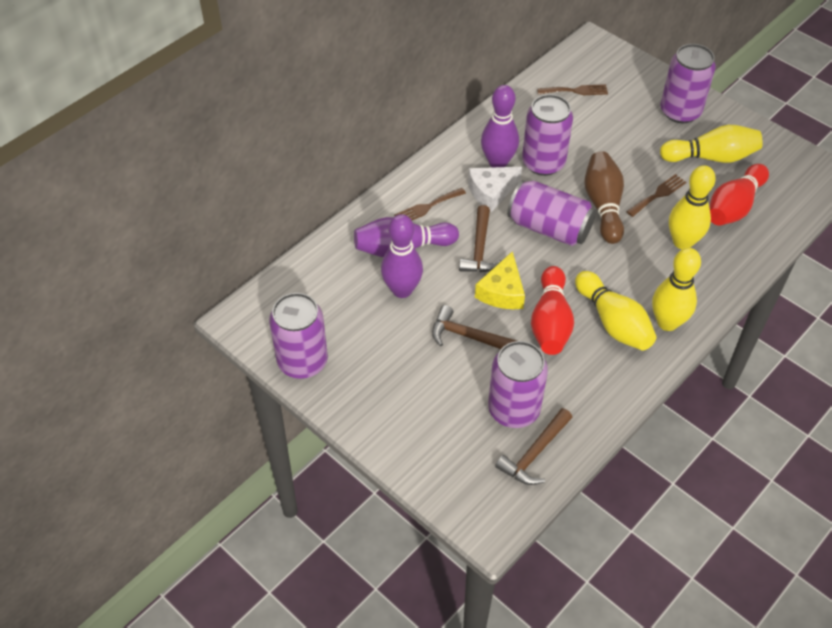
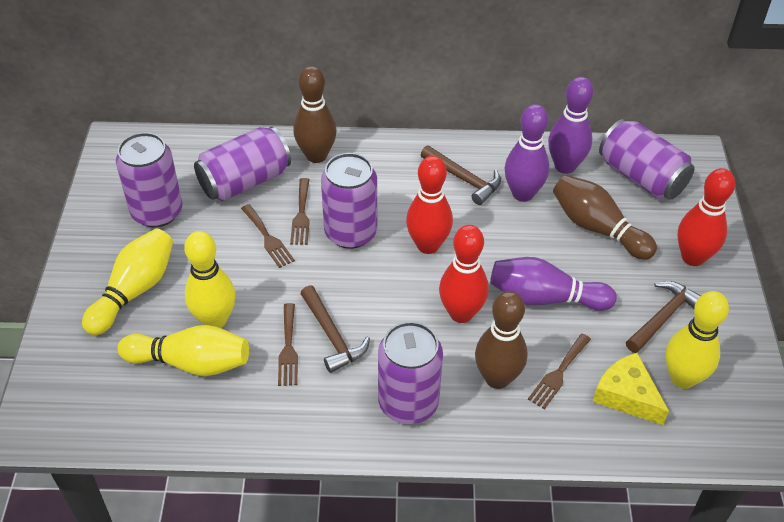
brown bowling pin: [584,151,624,244] = 1 -> [293,66,337,163] [475,291,527,389] [553,175,657,260] = 3
brown fork: [394,188,466,220] [537,84,608,95] [626,174,686,217] = 3 -> [241,204,295,268] [278,303,298,386] [290,178,310,245] [528,334,591,409] = 4
red bowling pin: [531,266,574,355] [709,164,769,226] = 2 -> [406,156,453,254] [439,225,489,323] [678,168,735,266] = 3
white cheese: [468,167,522,212] = 1 -> none = 0

